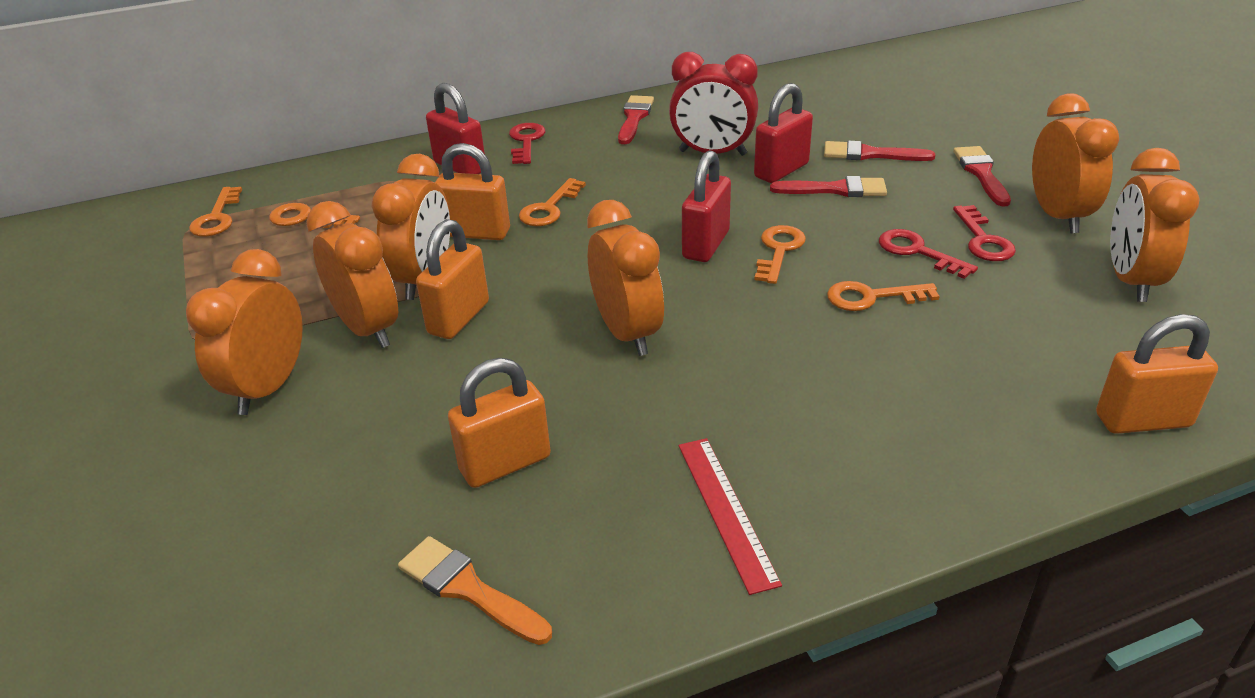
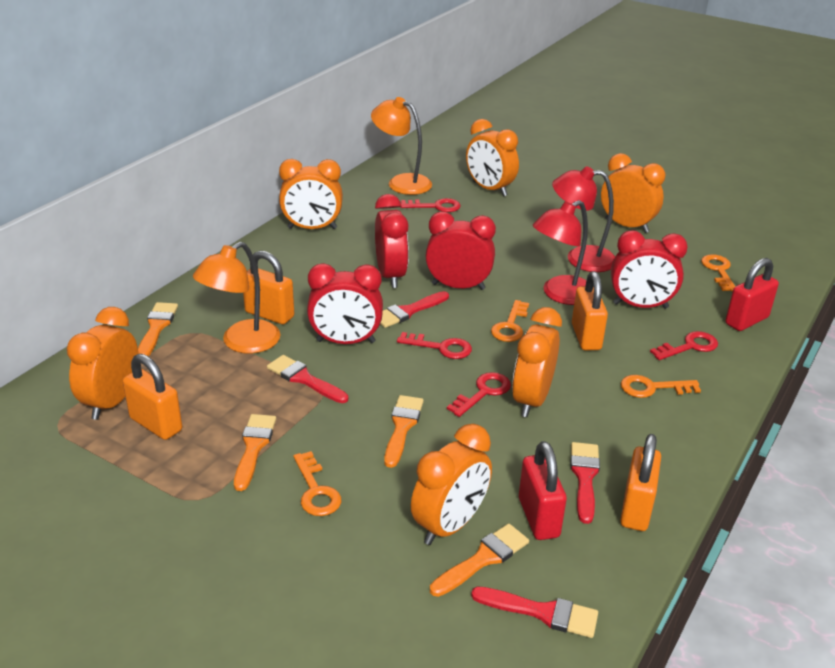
orange brush: [398,536,552,645] = 1 -> [138,302,178,356] [234,414,276,491] [384,395,424,468] [430,524,529,597] = 4
orange key: [189,187,242,236] [269,203,360,228] [519,178,586,226] [754,225,806,284] [827,281,940,311] = 5 -> [293,451,341,516] [491,300,529,342] [621,375,701,398] [701,254,735,291] = 4
orange lamp: none = 0 -> [193,242,281,354] [371,97,432,195] = 2
red clock: [669,52,758,156] = 1 -> [307,263,383,344] [375,194,409,288] [425,212,496,290] [611,230,688,309] = 4
red key: [509,123,545,164] [879,229,978,279] [953,205,1016,261] = 3 -> [397,332,472,359] [400,198,461,212] [447,372,511,417] [650,331,718,360] = 4
red lamp: none = 0 -> [533,200,588,305] [552,166,615,272] = 2
red padlock: [426,83,485,174] [682,150,731,262] [754,83,813,183] = 3 -> [519,441,567,540] [725,258,779,331] = 2
red ruler: [679,438,782,595] = 1 -> none = 0

